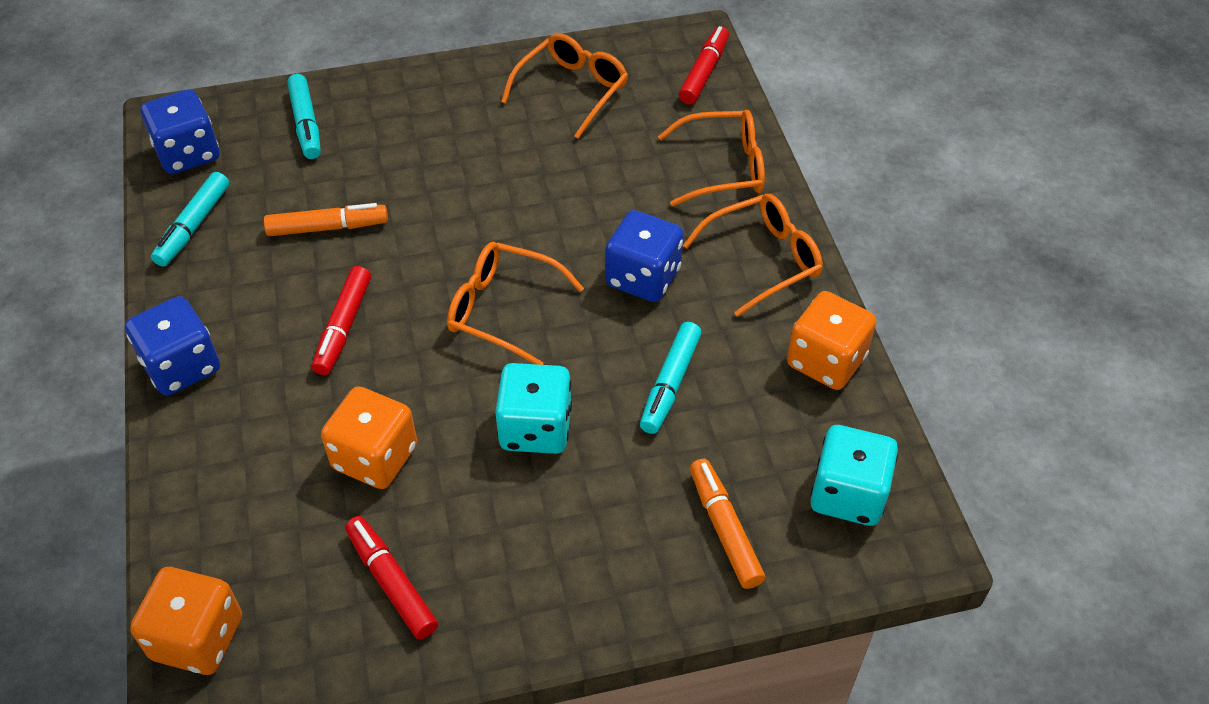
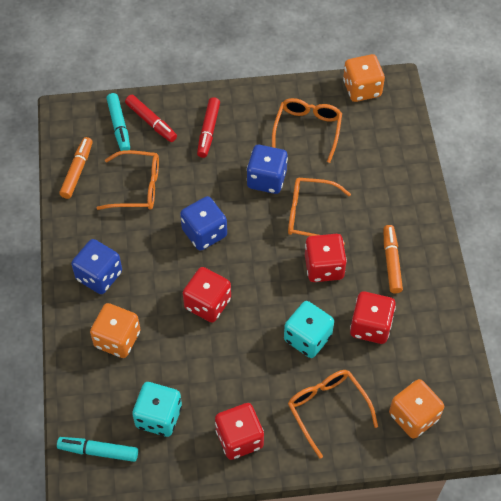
red dice: none = 0 -> [183,267,231,323] [215,403,264,460] [305,234,347,282] [350,291,396,344] = 4
red marker: [312,266,371,375] [345,516,438,639] [679,26,729,105] = 3 -> [125,95,177,142] [197,97,220,158] = 2
turquoise marker: [151,172,229,267] [287,74,321,159] [640,322,702,434] = 3 -> [57,437,138,462] [106,93,130,151] = 2

